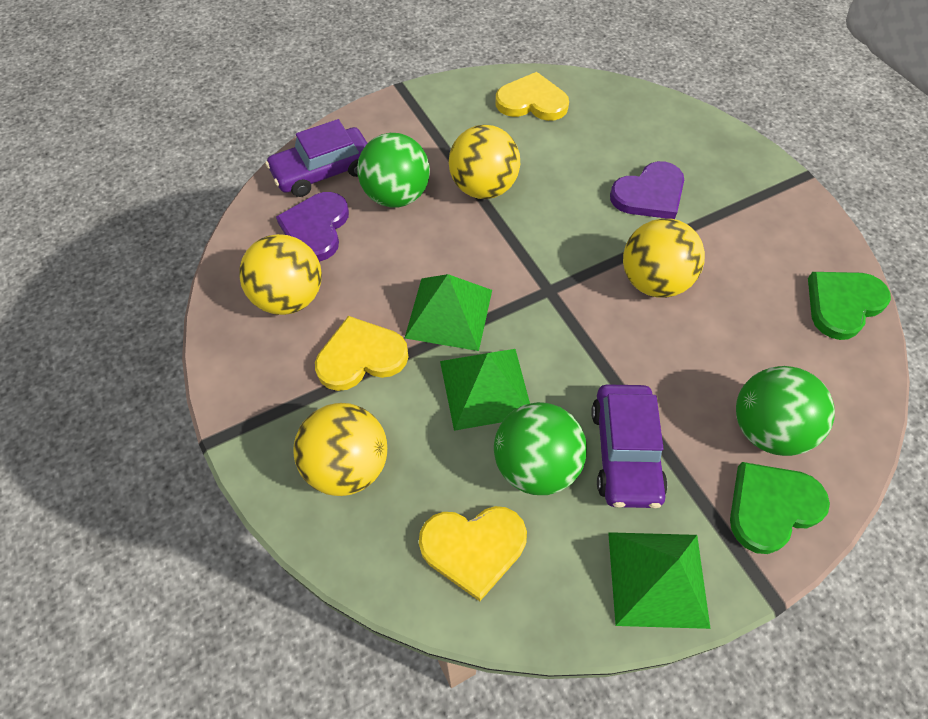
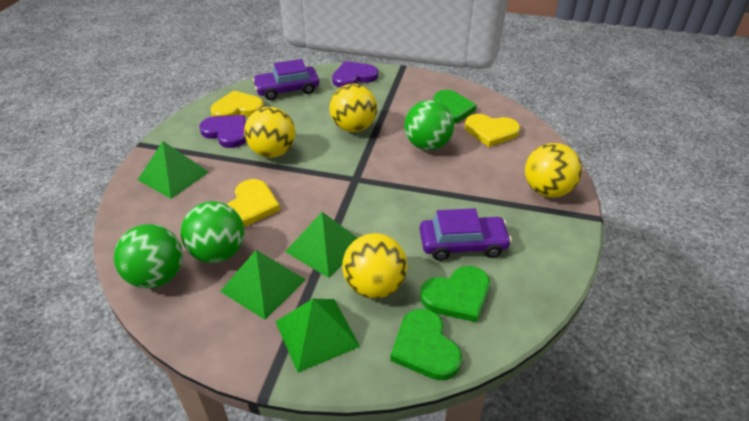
green heart: [730,462,830,554] [808,272,891,340] = 2 -> [390,309,462,380] [420,266,490,322] [433,90,477,124] = 3
green pyramid: [405,274,492,351] [440,349,530,431] [608,532,711,629] = 3 -> [138,141,209,199] [220,250,306,320] [275,299,360,373] [285,212,357,278] = 4

